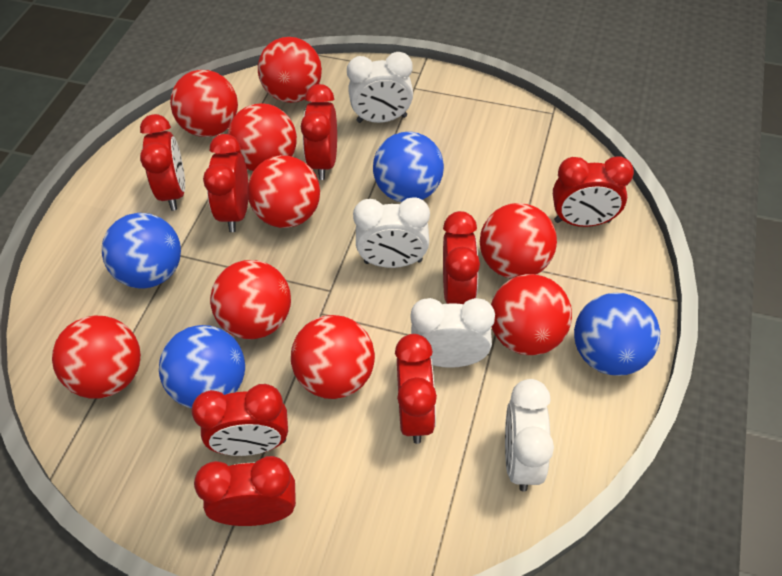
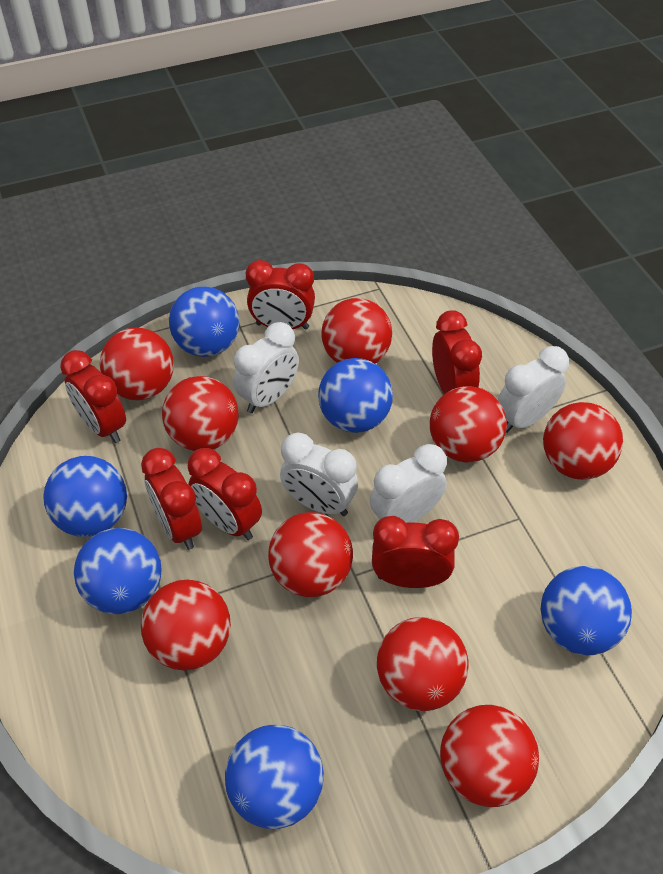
blue ball: [102,213,181,288] [159,325,245,408] [373,132,444,202] [574,293,660,376] = 4 -> [43,456,127,537] [74,528,162,614] [169,286,239,357] [225,725,324,829] [318,358,393,433] [541,566,632,656] = 6
red clock: [140,114,185,211] [191,384,288,456] [194,456,296,526] [203,134,248,232] [301,84,337,180] [395,334,437,444] [443,211,480,304] [553,156,634,227] = 8 -> [60,350,126,443] [141,448,202,550] [188,448,262,540] [246,260,315,330] [372,516,459,588] [432,310,482,394] = 6

